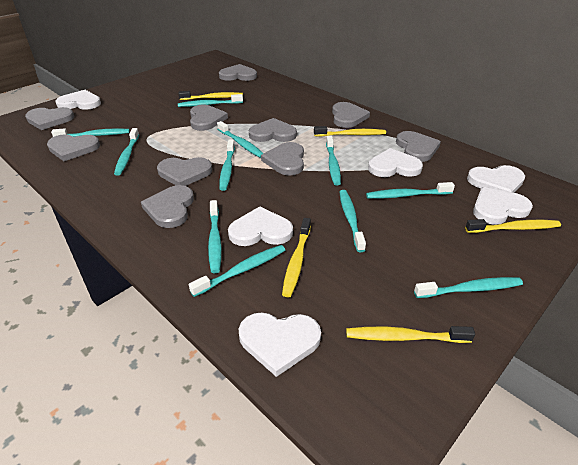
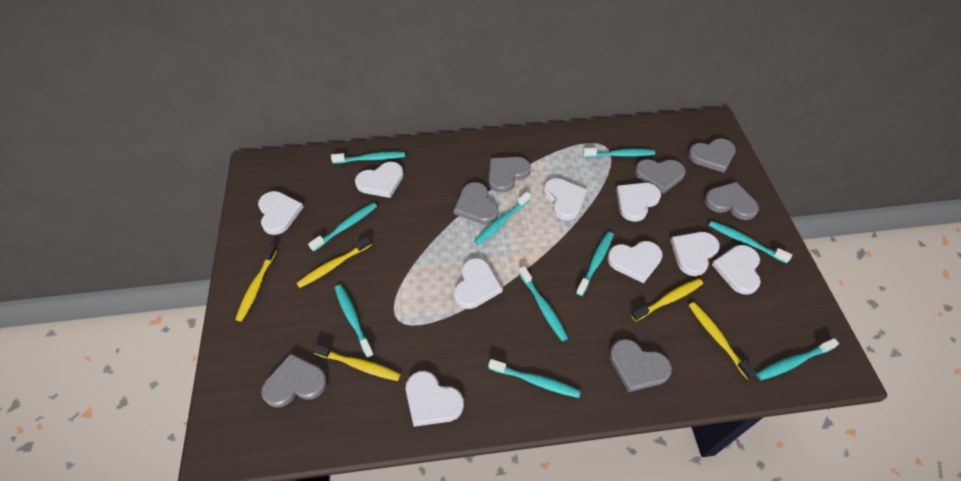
grey heart: [25,107,74,130] [47,134,100,161] [141,185,194,228] [157,157,212,186] [190,105,228,131] [219,64,257,81] [249,118,297,142] [261,142,304,176] [332,102,370,128] [396,131,441,162] = 10 -> [261,353,327,407] [454,182,499,224] [489,157,531,193] [609,339,672,392] [635,159,685,194] [688,139,736,173] [704,182,759,220] = 7
turquoise toothbrush: [51,128,130,137] [114,128,139,176] [178,94,243,107] [189,245,285,297] [208,200,222,273] [217,121,264,158] [219,139,235,191] [326,136,341,186] [339,190,366,252] [366,182,455,199] [414,277,523,298] = 11 -> [308,202,377,252] [331,151,405,164] [335,285,374,358] [474,192,531,245] [488,359,581,398] [519,266,568,341] [576,232,614,296] [583,148,655,158] [709,221,792,263] [756,338,839,380] = 10
white heart: [55,90,101,110] [228,206,293,246] [239,312,321,377] [368,148,423,177] [467,165,525,193] [473,187,533,225] = 6 -> [258,191,304,235] [355,162,404,198] [406,371,464,427] [454,258,503,309] [543,178,587,221] [607,241,663,284] [616,183,661,222] [670,232,720,276] [711,245,761,295] = 9

